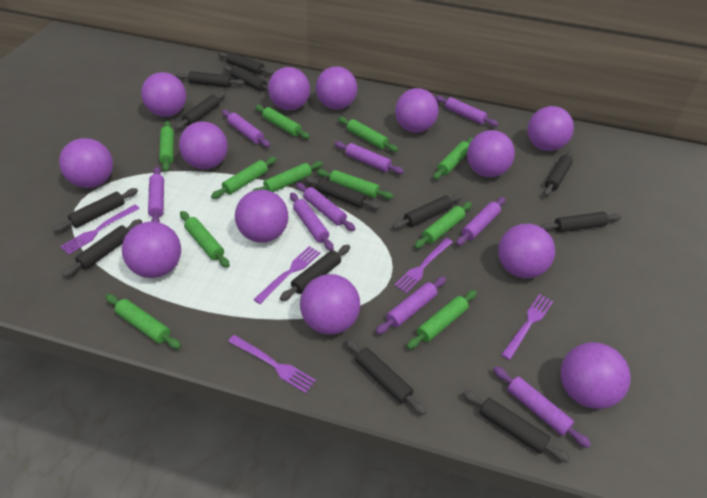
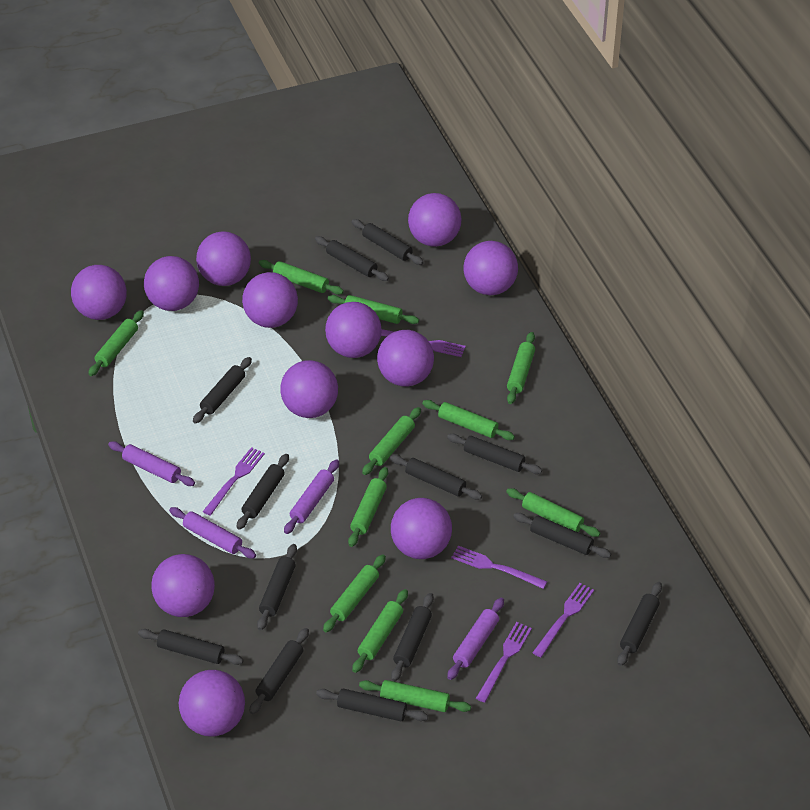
purple ball: [59,138,113,188] [122,221,181,278] [141,72,186,117] [179,121,228,169] [235,189,289,242] [268,67,310,110] [300,274,360,335] [316,66,357,109] [395,88,439,133] [467,130,515,177] [498,224,555,278] [527,106,574,151] [560,342,631,409] = 13 -> [71,265,127,320] [144,256,199,311] [151,554,215,617] [179,670,245,736] [196,231,251,286] [242,272,298,328] [280,360,338,418] [325,302,382,358] [377,330,434,387] [391,498,452,559] [408,193,461,247] [463,241,518,295] = 12
purple rolling pin: [148,167,164,223] [222,110,270,147] [290,192,334,251] [296,183,355,231] [334,141,404,174] [376,277,446,334] [435,95,498,127] [456,197,505,246] [493,366,591,448] = 9 -> [108,441,195,486] [169,507,256,559] [284,460,339,534] [447,598,504,680] = 4

